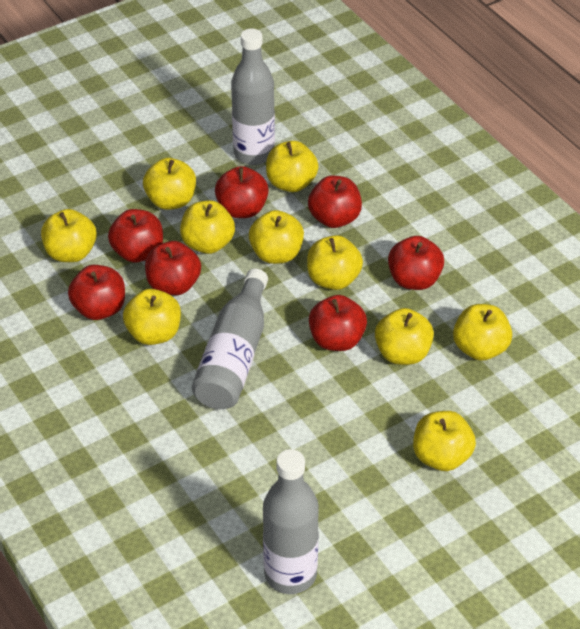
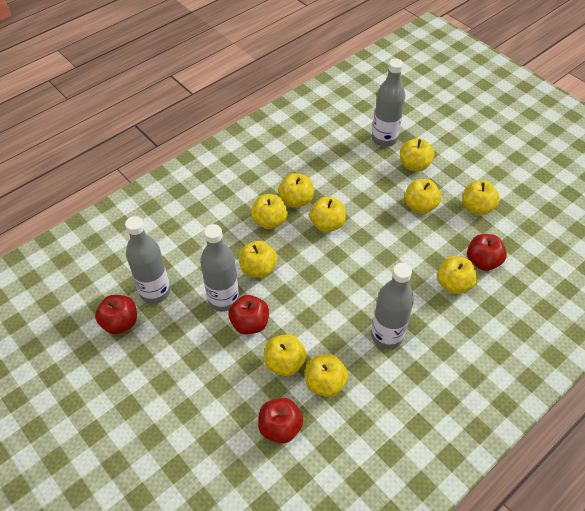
grey bottle: [192,269,268,409] [231,29,275,165] [263,449,319,594] = 3 -> [125,216,170,304] [200,224,239,312] [371,263,414,349] [372,59,406,147] = 4
red apple: [68,265,125,320] [108,209,163,262] [145,241,201,295] [215,166,269,218] [308,176,362,228] [309,295,367,351] [388,236,444,290] = 7 -> [95,295,137,334] [228,295,269,334] [258,398,303,444] [467,234,507,271] = 4

